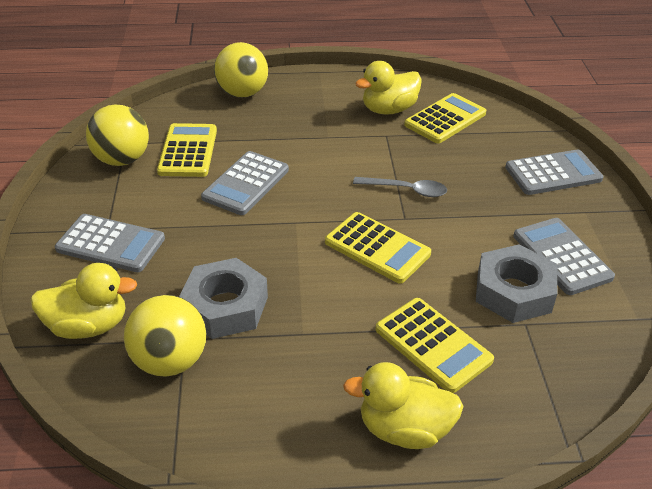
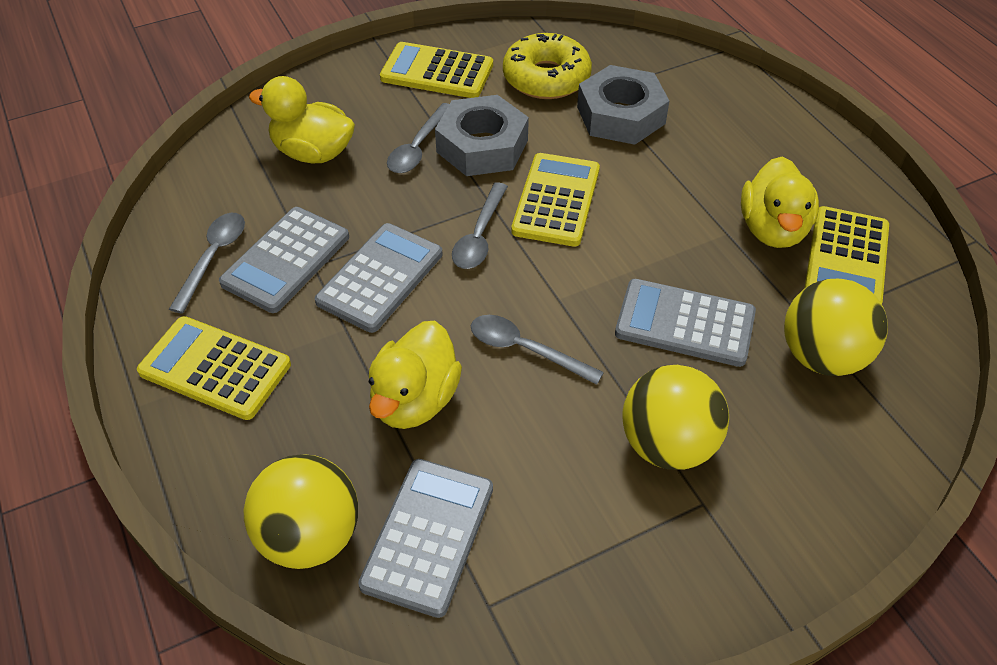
grey spoon: [353,177,447,197] = 1 -> [169,213,245,314] [387,103,449,173] [452,182,508,269] [471,315,604,385] = 4
yellow donut: none = 0 -> [503,33,592,99] = 1

